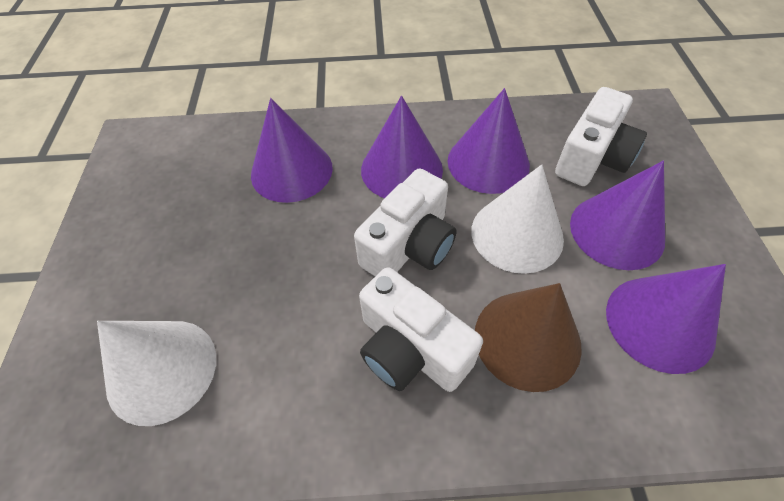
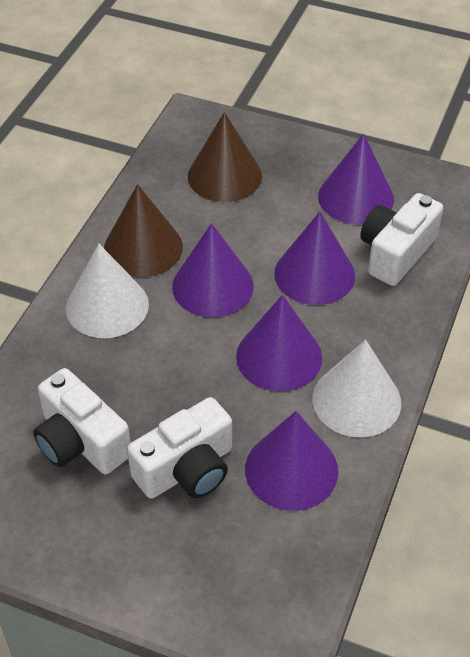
brown cone: [475,283,582,392] = 1 -> [104,184,183,277] [188,112,262,202] = 2

